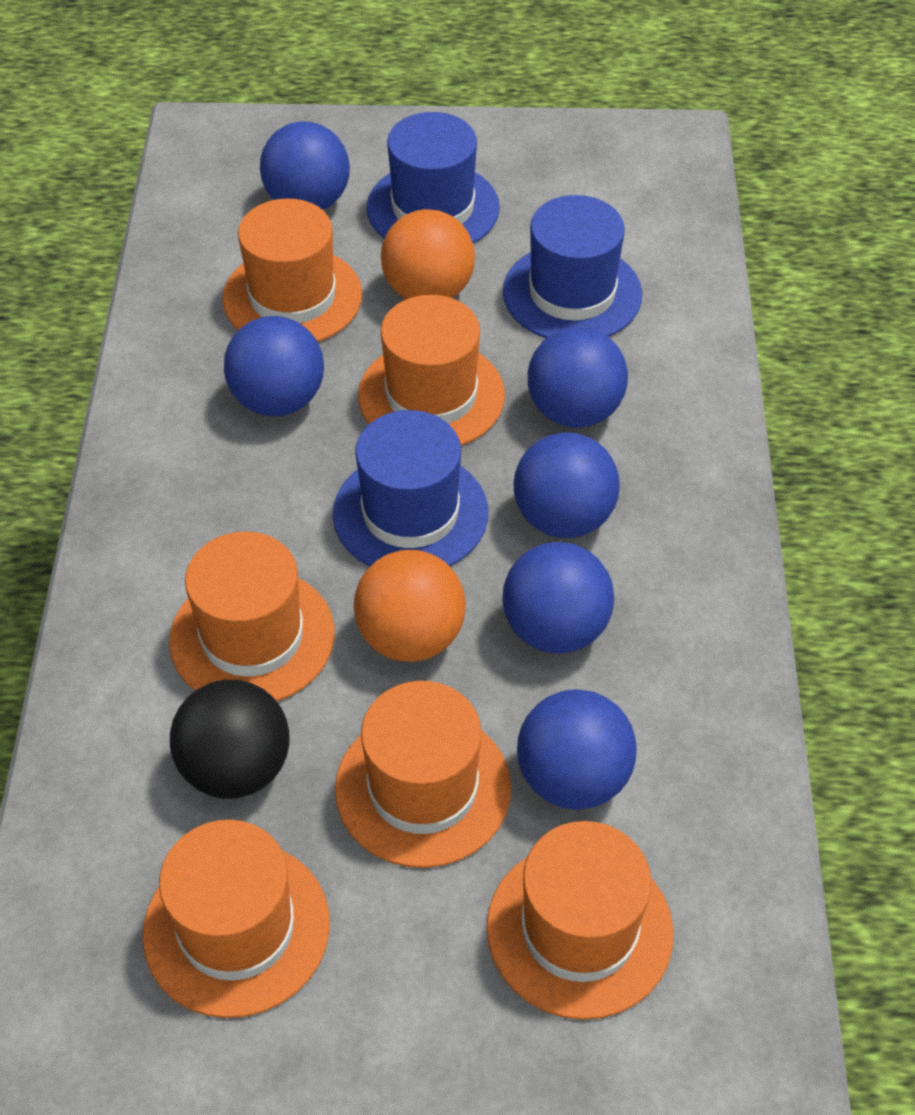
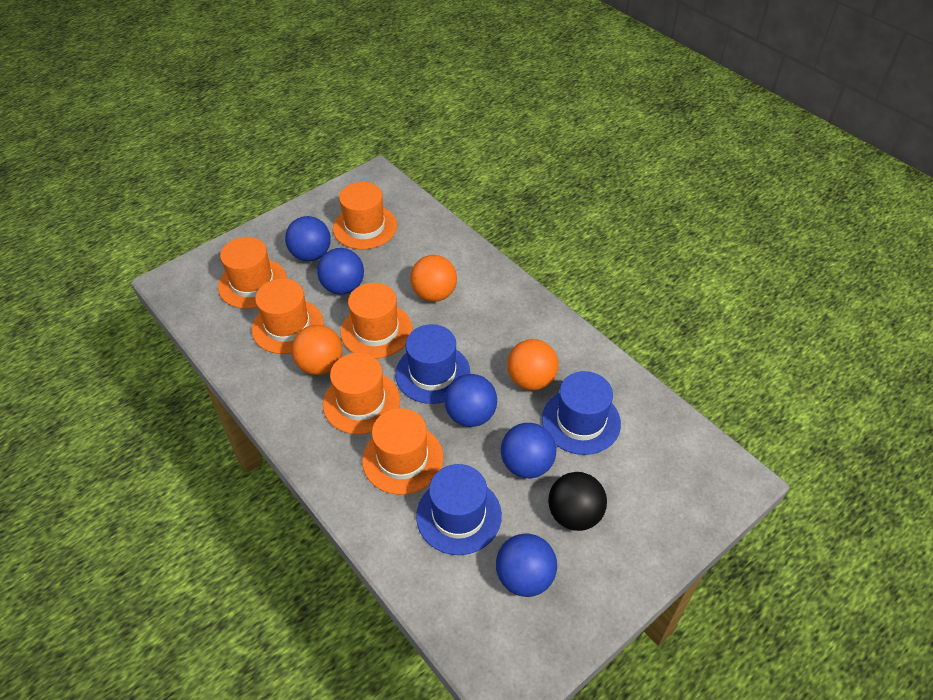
blue ball: [224,316,324,416] [260,121,350,210] [503,542,614,654] [514,432,620,538] [517,689,637,810] [528,327,628,428] = 6 -> [285,216,331,261] [317,248,364,294] [444,374,497,427] [496,533,557,597] [501,423,556,478] = 5
orange ball: [354,550,466,662] [381,209,475,299] = 2 -> [291,325,343,375] [410,255,457,302] [507,339,559,390] = 3

